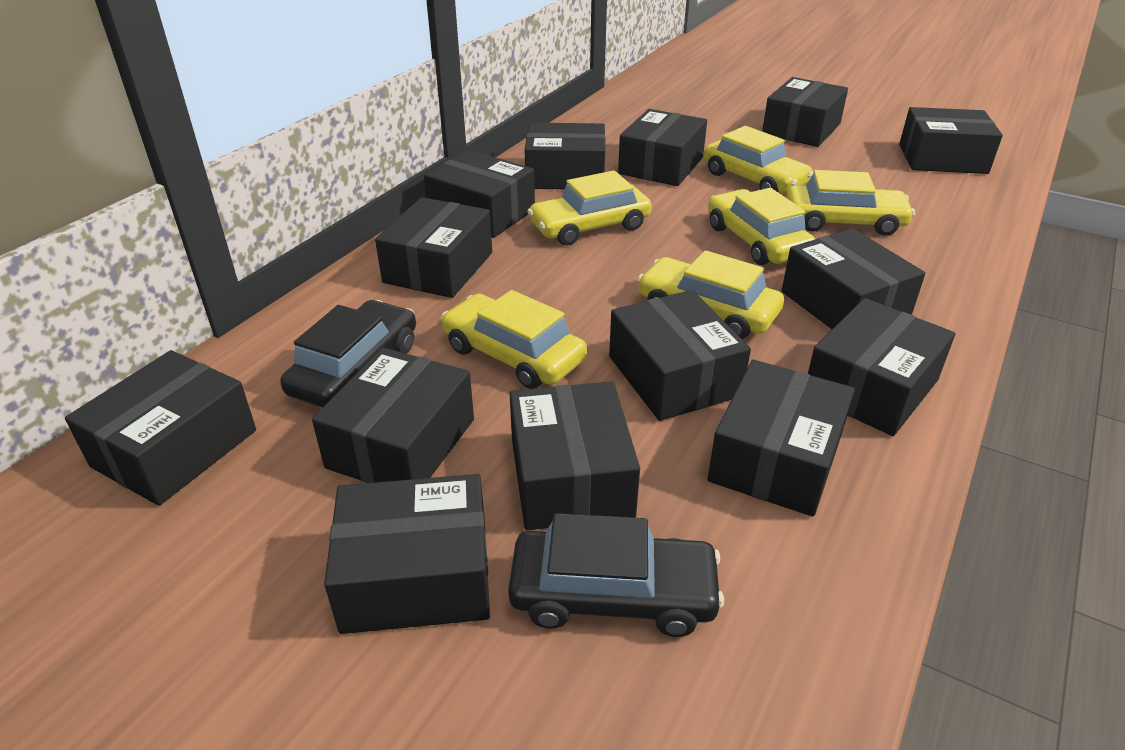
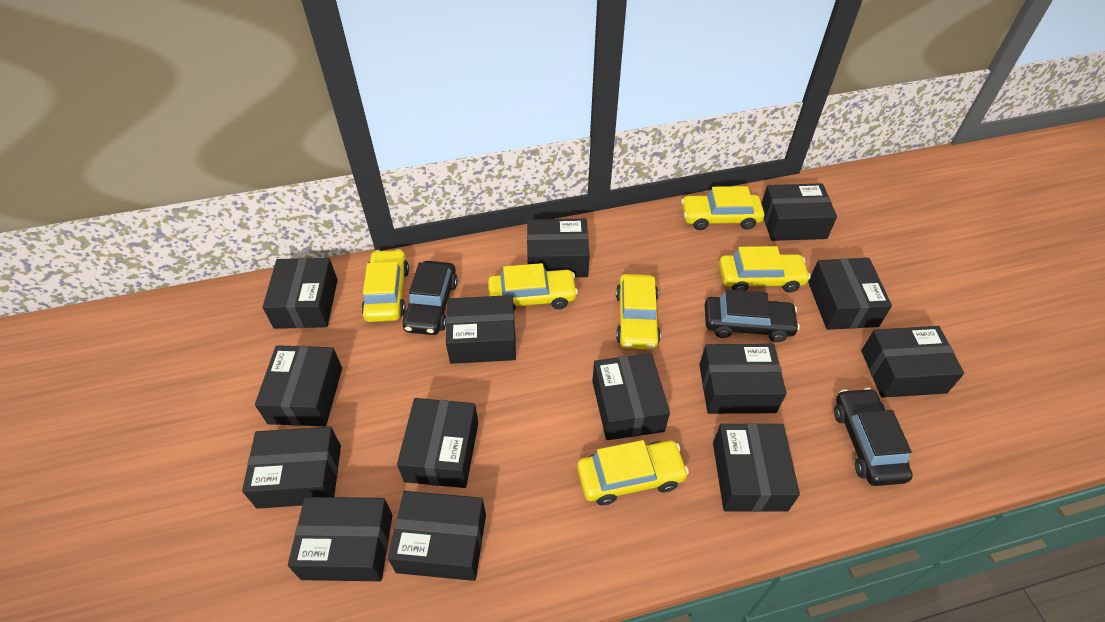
black car: [280,300,416,408] [508,513,724,637] = 2 -> [402,261,458,335] [705,289,800,342] [834,388,913,486] = 3

